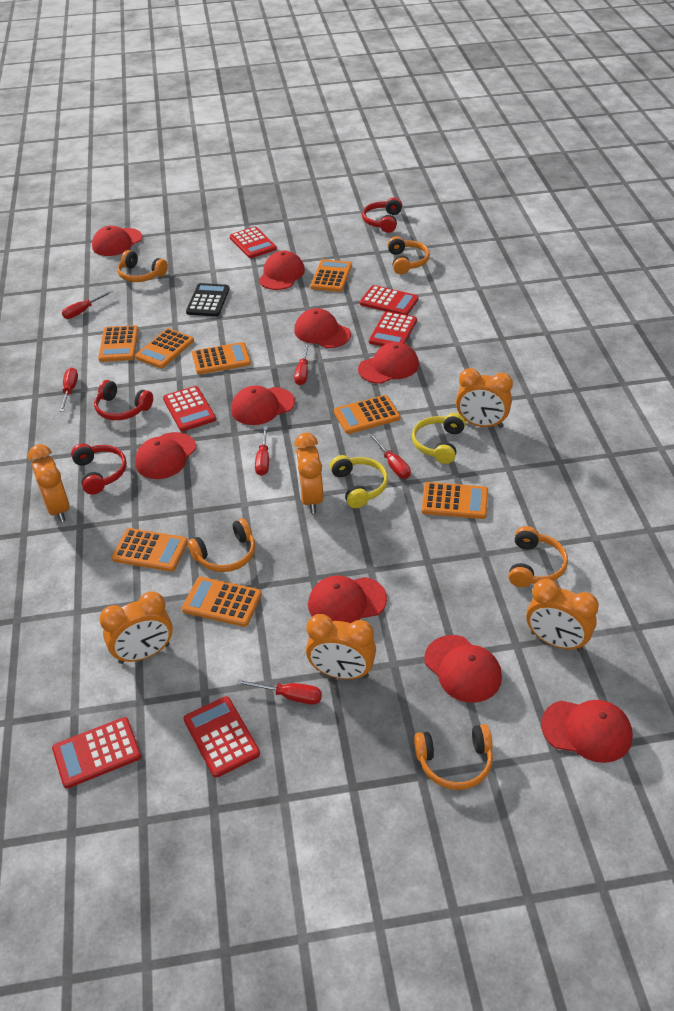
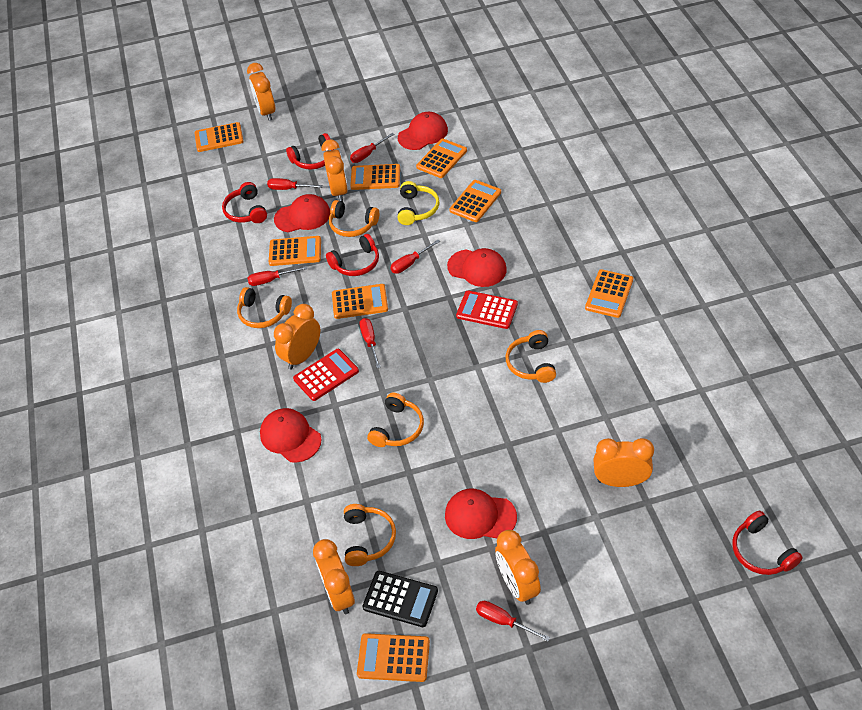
red calculator: [52,717,141,788] [163,386,216,431] [183,696,260,778] [230,227,277,258] [360,285,419,315] [369,311,417,346] = 6 -> [293,349,359,401] [456,290,518,329] = 2
red cap: [92,226,142,256] [135,432,196,479] [231,386,295,425] [259,251,305,290] [294,308,351,348] [308,575,387,623] [358,342,419,384] [424,635,502,703] [541,700,633,763] = 9 -> [260,408,321,463] [274,194,330,232] [398,112,448,150] [445,489,517,539] [447,248,507,287] = 5
red headphones: [71,444,127,494] [94,380,153,420] [362,197,402,233] = 3 -> [222,182,267,223] [286,133,334,170] [326,234,379,276] [732,511,803,575] = 4
yellow headphones: [330,455,388,508] [412,413,465,464] = 2 -> [398,181,439,225] = 1

